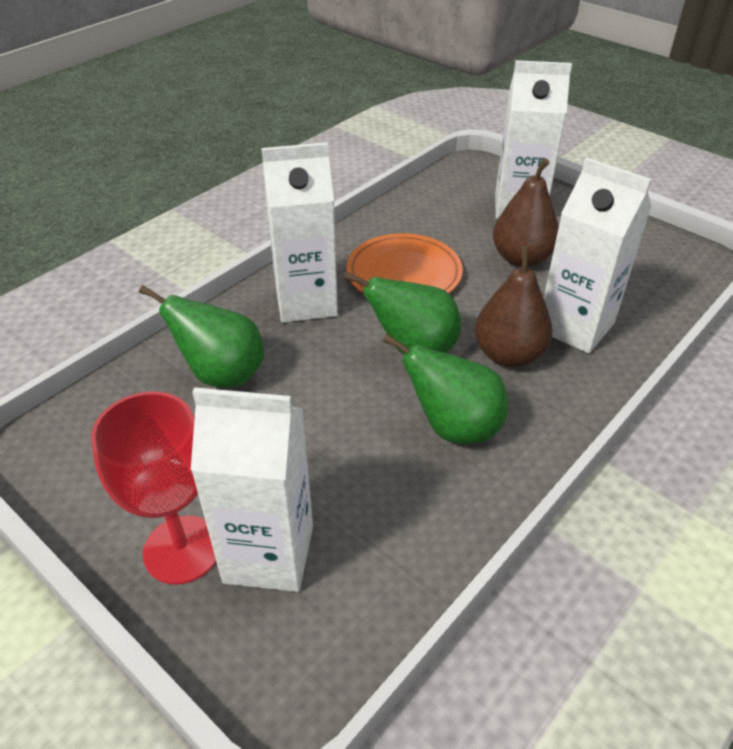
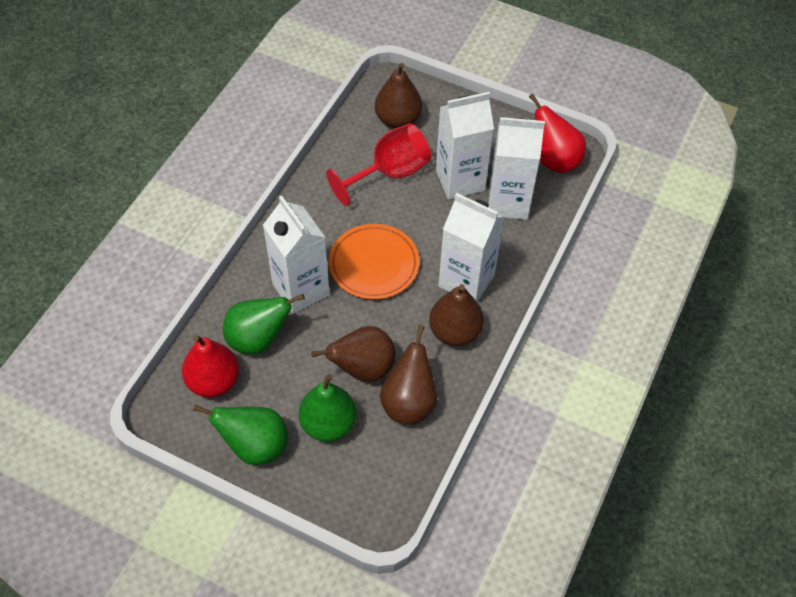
brown pear: [475,246,553,367] [493,158,559,267] = 2 -> [311,326,396,382] [375,63,422,128] [380,325,437,424] [429,284,484,346] = 4
red pear: none = 0 -> [182,335,239,398] [529,93,586,173] = 2

